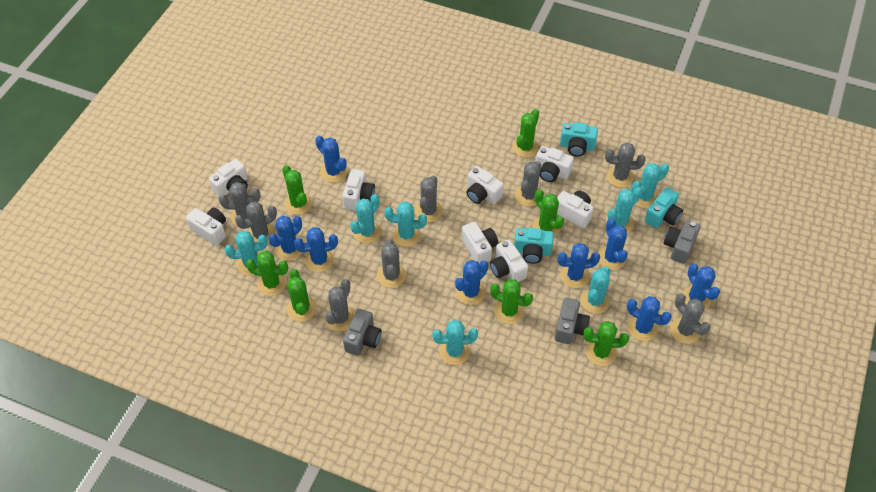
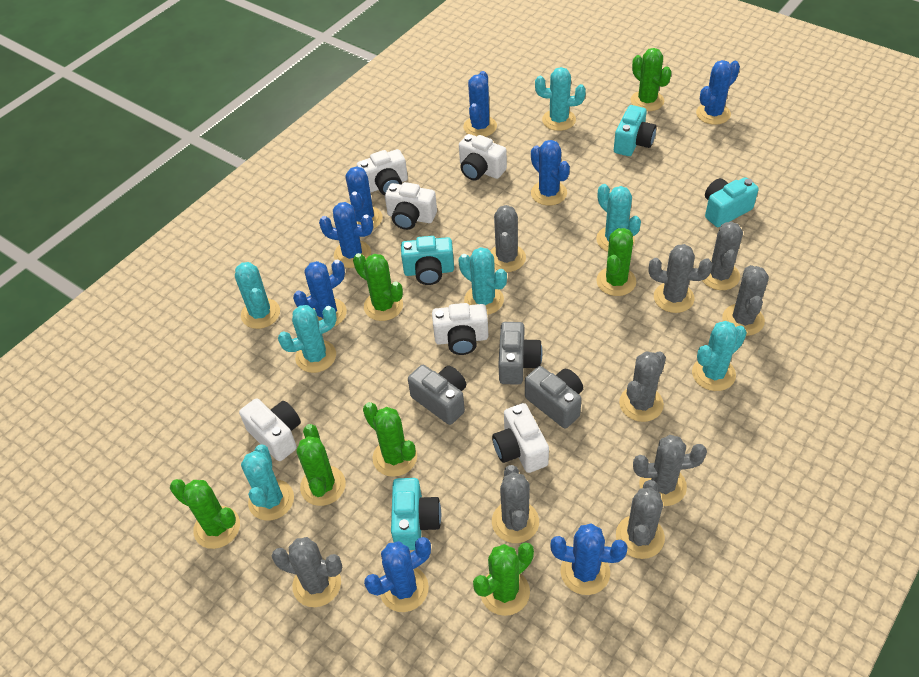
grey cactus: [219,182,260,226] [235,201,277,244] [325,279,355,331] [377,240,406,288] [415,176,443,222] [515,161,541,207] [605,142,646,188] [670,294,711,344] = 8 -> [271,537,342,607] [490,205,526,272] [492,465,539,543] [616,480,665,559] [619,351,666,422] [633,435,707,506] [648,244,713,313] [702,222,743,290] [722,265,769,336] = 9
turquoise camera: [514,228,554,264] [560,122,598,157] [645,187,683,228] = 3 -> [391,478,441,550] [401,236,454,285] [614,105,657,156] [705,177,759,227] = 4
white camera: [186,208,226,246] [209,159,248,197] [342,169,375,211] [462,222,498,263] [466,166,504,204] [490,239,528,282] [536,146,574,182] [557,191,594,228] = 8 -> [239,398,301,461] [357,149,408,195] [385,182,437,230] [432,303,489,355] [459,134,507,180] [492,403,549,473] = 6

